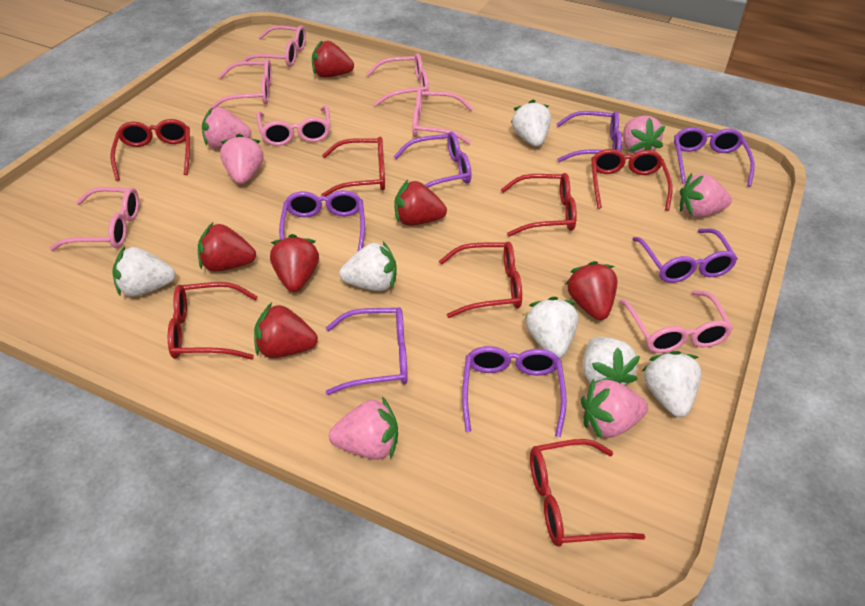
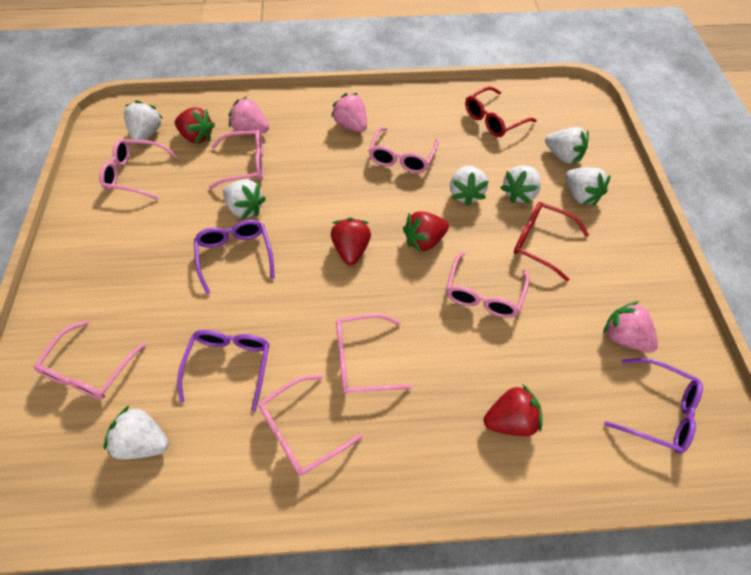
pink strawberry: [202,107,251,148] [220,134,263,184] [329,397,398,460] [581,379,648,440] [623,116,665,154] [679,173,732,218] = 6 -> [229,97,269,133] [331,93,367,132] [603,301,658,353] = 3
purple glasses: [279,190,365,252] [326,307,408,395] [393,131,471,188] [462,346,567,437] [556,111,622,162] [632,228,738,283] [674,127,755,187] = 7 -> [177,330,269,412] [194,220,275,294] [604,358,703,454] = 3
red glasses: [110,119,190,181] [168,282,258,360] [321,137,385,197] [439,242,522,318] [501,173,577,237] [530,439,645,547] [591,149,673,211] = 7 -> [465,87,537,137] [514,202,589,282] = 2
red strawberry: [198,223,256,271] [254,303,318,358] [270,234,319,292] [312,41,354,78] [395,180,447,226] [565,261,617,320] = 6 -> [175,107,215,144] [331,218,371,266] [403,211,449,253] [484,384,542,436] = 4
white strawberry: [112,247,176,297] [339,241,397,291] [511,99,551,147] [526,296,578,358] [583,337,640,385] [642,351,701,417] = 6 -> [103,406,169,459] [124,100,162,140] [223,180,266,220] [450,166,489,206] [500,166,541,203] [545,127,589,164] [565,167,611,206] = 7

